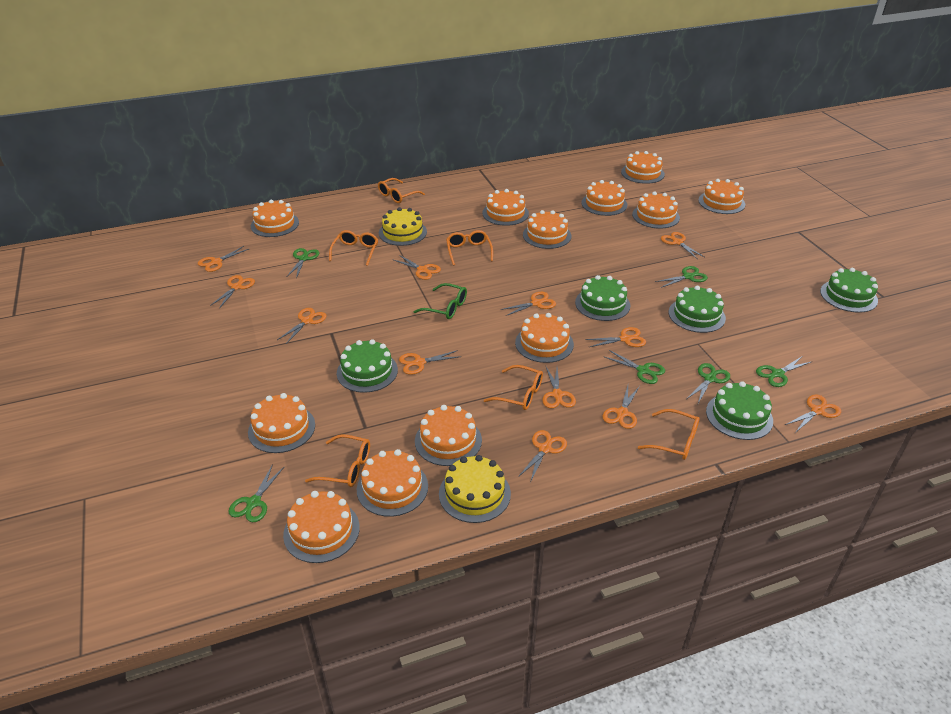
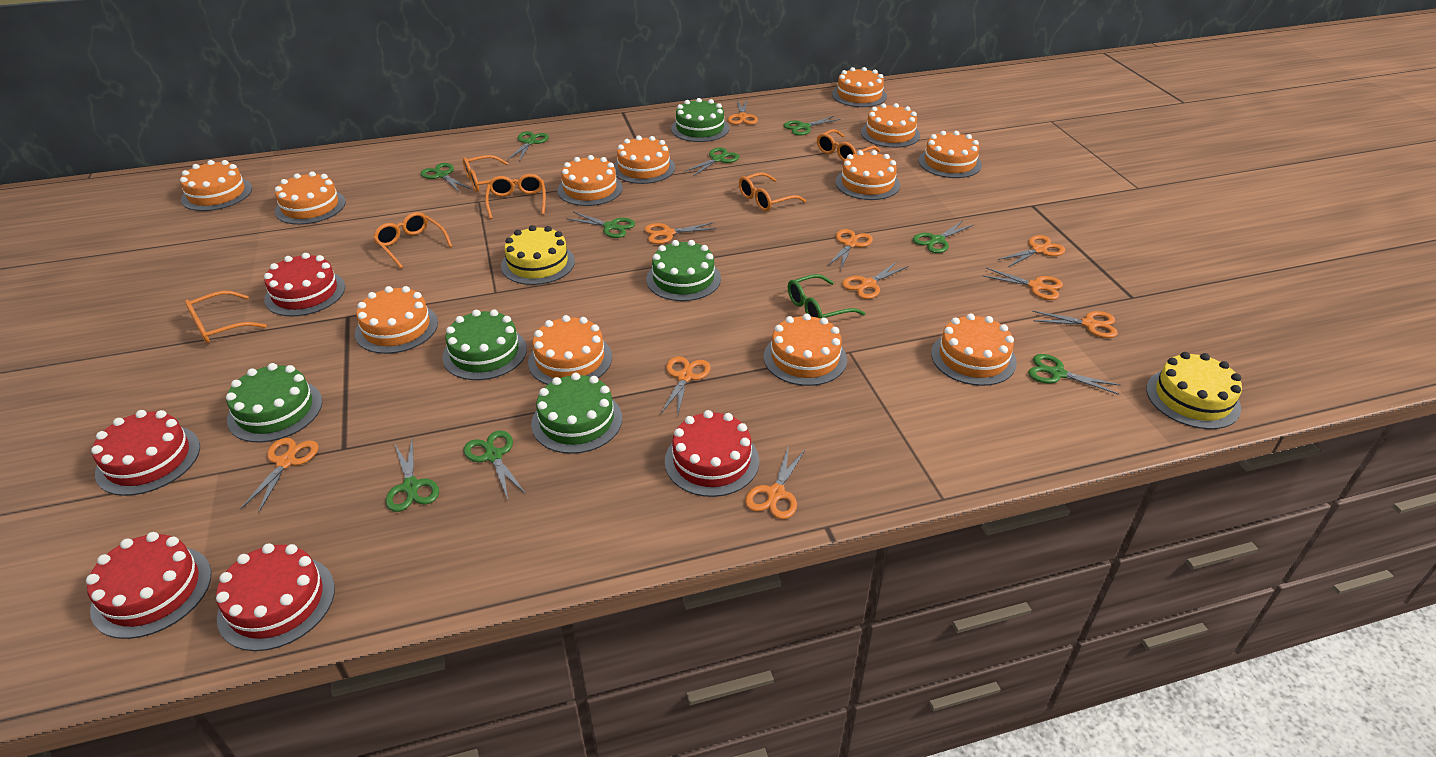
green scissors: [228,464,285,522] [287,248,319,279] [603,350,665,384] [655,266,708,288] [687,363,730,403] [756,356,811,387] = 6 -> [386,438,439,512] [420,163,471,192] [464,430,526,499] [508,131,549,162] [566,212,635,238] [684,147,739,176] [784,116,841,136] [913,220,973,253] [1028,354,1121,395] = 9
orange scissors: [198,246,249,272] [210,275,255,309] [277,308,327,344] [392,255,441,280] [399,350,461,375] [500,292,556,316] [518,430,567,482] [542,367,576,408] [585,327,646,347] [603,385,640,429] [661,232,704,259] [785,395,841,433] = 12 -> [240,438,319,512] [644,223,717,244] [661,356,711,417] [728,100,758,125] [745,445,806,519] [827,229,873,271] [842,262,908,299] [983,268,1063,300] [998,235,1065,267] [1032,311,1118,338] = 10
red cake: none = 0 -> [86,532,212,639] [91,410,200,496] [216,543,335,651] [264,253,345,317] [665,410,759,497] = 5

